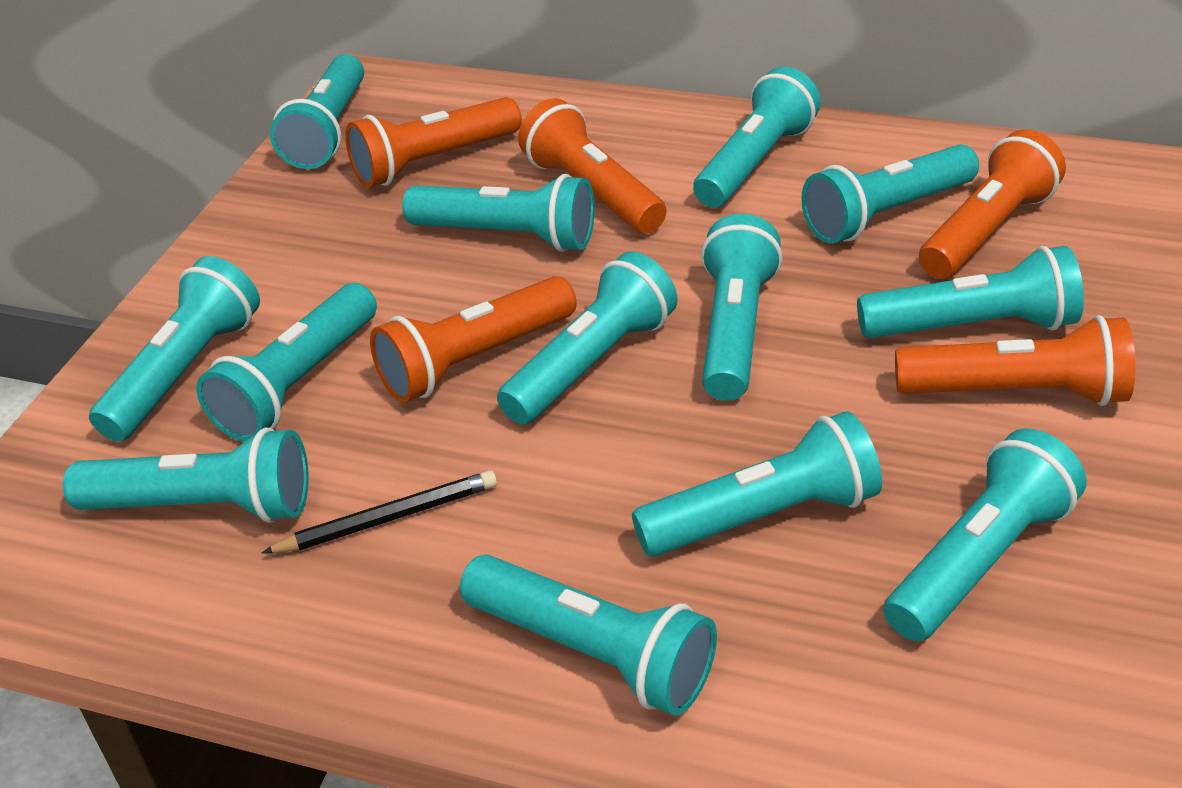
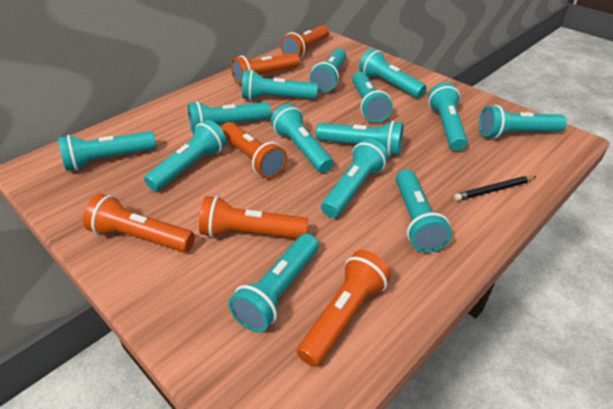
orange flashlight: [345,97,522,188] [370,276,577,403] [518,98,667,233] [895,315,1135,406] [919,129,1066,279] = 5 -> [83,194,195,253] [199,196,308,239] [221,122,287,179] [231,53,300,85] [280,25,329,58] [297,250,391,367] = 6
turquoise flashlight: [63,428,309,523] [89,256,260,441] [196,283,377,441] [270,54,364,169] [402,174,595,252] [460,555,717,716] [497,251,678,424] [632,411,882,557] [693,67,821,208] [701,214,783,401] [801,144,979,244] [857,246,1084,338] [883,428,1087,641] = 13 -> [58,131,156,171] [144,120,227,191] [188,101,271,134] [228,234,319,332] [242,70,318,100] [271,104,334,173] [310,48,346,92] [316,121,403,156] [321,138,388,218] [352,72,393,123] [359,49,427,98] [396,169,452,253] [428,83,468,151] [479,105,567,139] = 14

